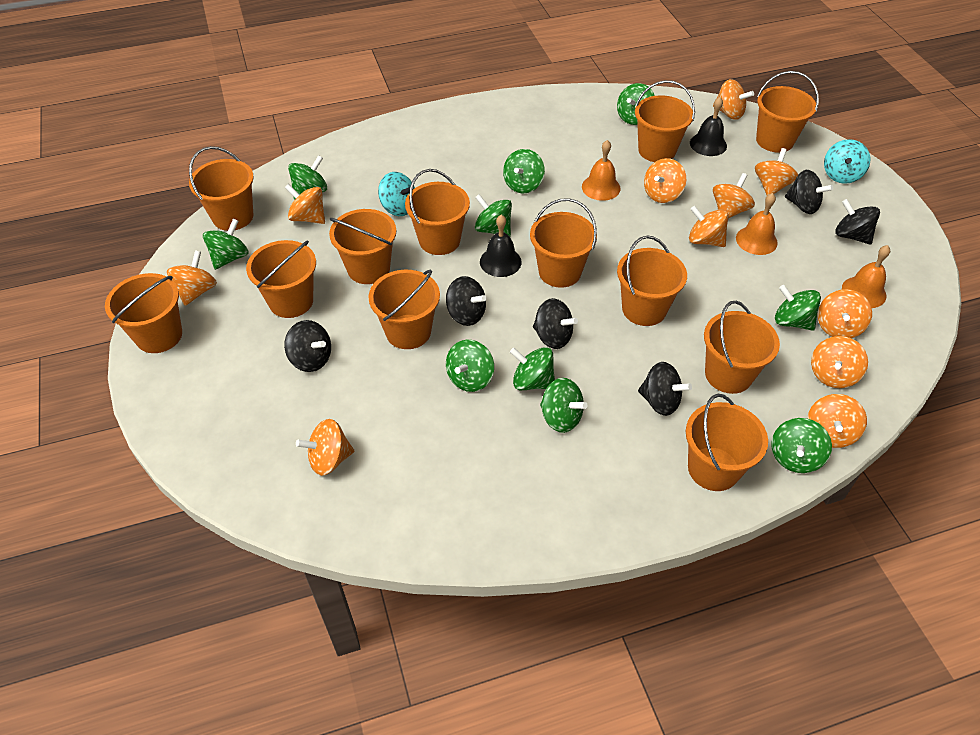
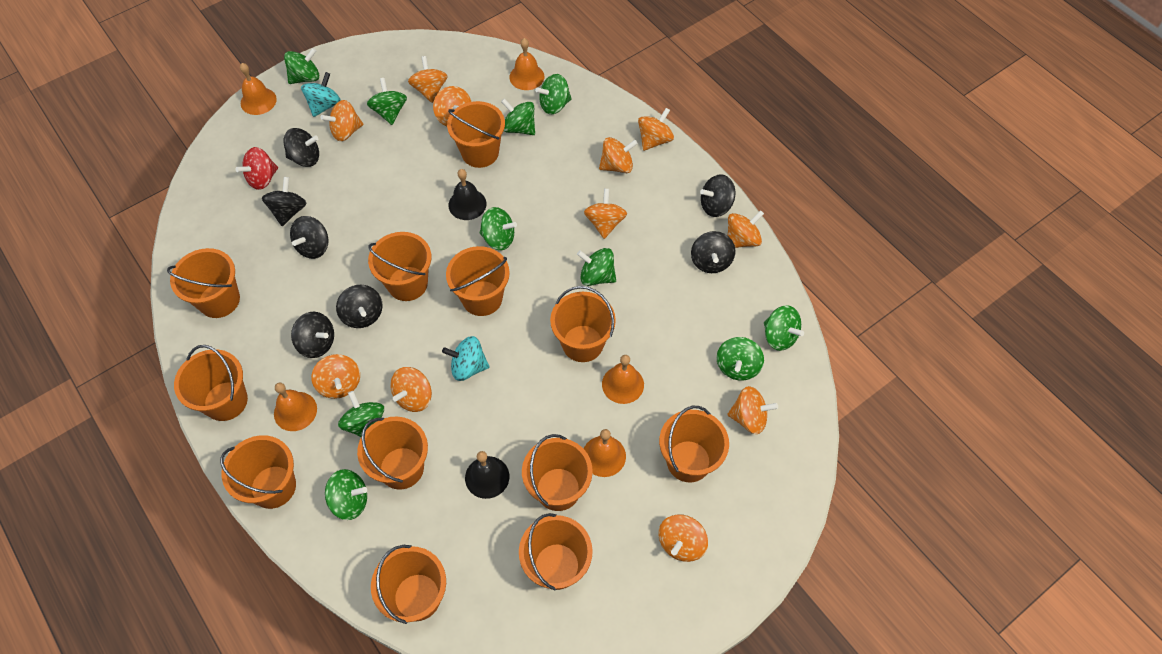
black spinning top: [284,320,331,372] [446,276,487,326] [533,298,578,349] [638,362,692,416] [785,170,833,214] [835,199,880,245] = 6 -> [262,177,307,226] [283,128,319,167] [290,216,329,259] [291,312,334,358] [336,285,383,328] [691,231,735,273] [700,174,735,217] = 7
orange bell: [582,140,621,201] [736,193,778,255] [842,245,890,308] = 3 -> [240,63,277,115] [274,383,317,431] [509,38,544,90] [584,429,626,477] [602,355,644,404] = 5
red spinning top: none = 0 -> [235,147,278,190] = 1

